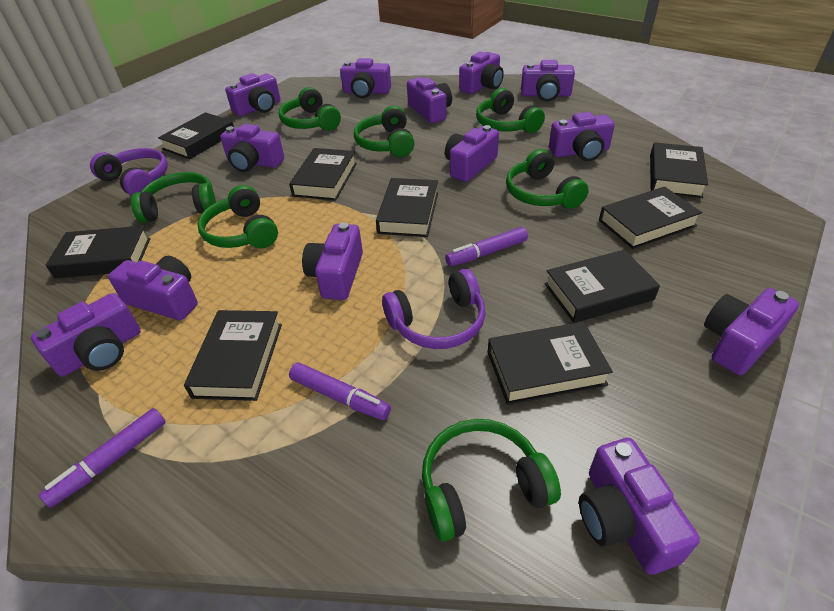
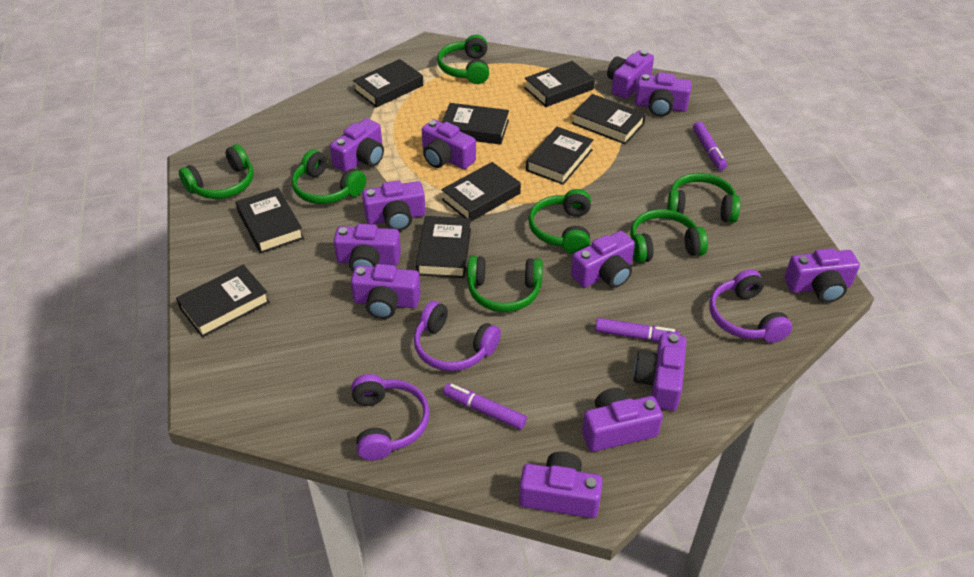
purple camera: [31,293,141,377] [108,256,198,320] [220,124,284,172] [225,73,280,116] [302,222,363,300] [340,58,391,98] [407,77,452,123] [445,125,499,182] [459,52,504,94] [521,60,575,102] [549,112,615,161] [579,438,700,575] [704,288,799,375] = 13 -> [330,118,384,172] [334,224,401,271] [351,264,421,319] [362,181,426,231] [422,119,476,169] [519,451,603,518] [571,231,635,288] [582,388,663,452] [607,50,654,99] [633,333,686,411] [635,72,692,117] [785,248,860,303] = 12
purple headphones: [90,148,168,196] [382,269,486,349] = 2 -> [351,374,429,461] [414,301,501,371] [709,269,792,343] = 3

